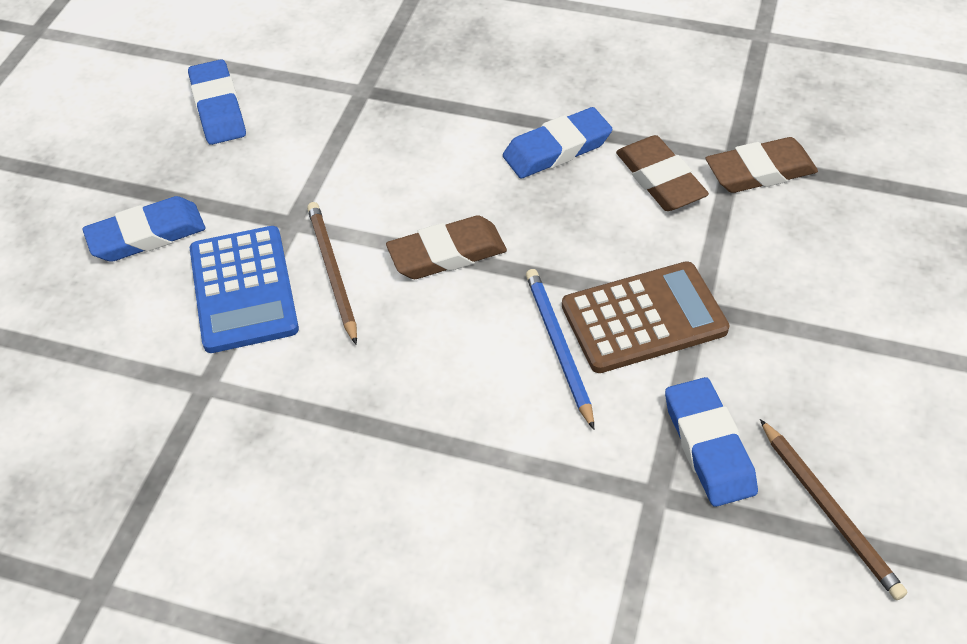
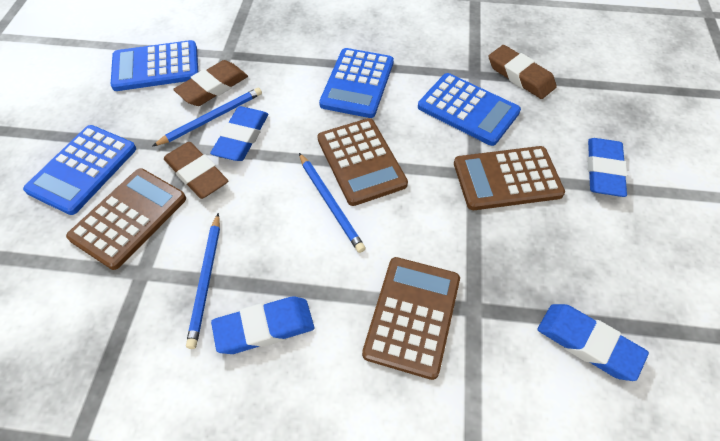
blue calculator: [190,226,299,353] = 1 -> [23,125,136,215] [111,40,198,91] [319,48,394,118] [418,73,521,146] = 4
blue pencil: [526,269,594,429] = 1 -> [153,87,262,146] [186,213,220,349] [299,153,366,253] = 3
brown calculator: [562,261,730,373] = 1 -> [66,168,186,270] [317,118,408,206] [362,257,460,380] [454,146,565,210] = 4
brown pencil: [307,202,357,345] [760,419,907,600] = 2 -> none = 0

